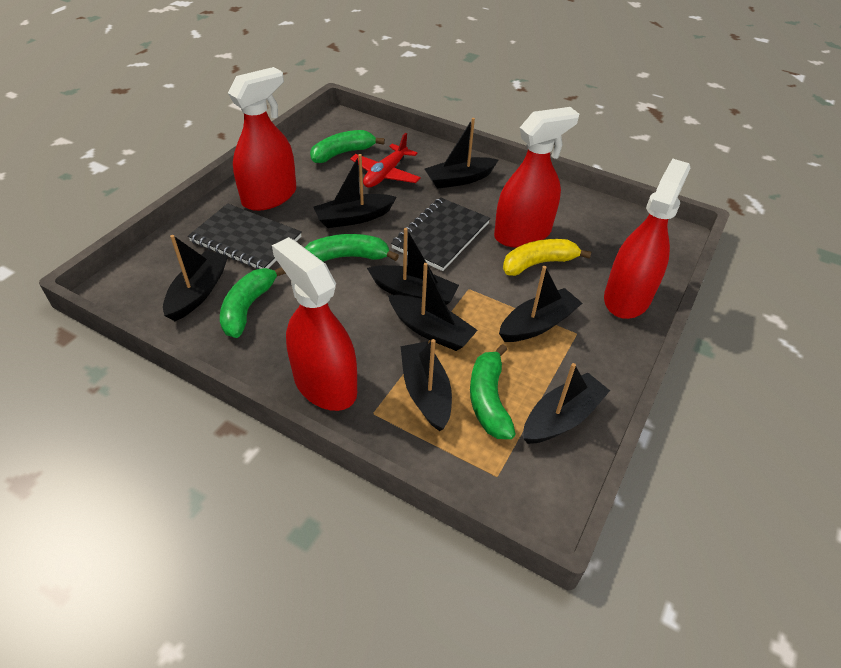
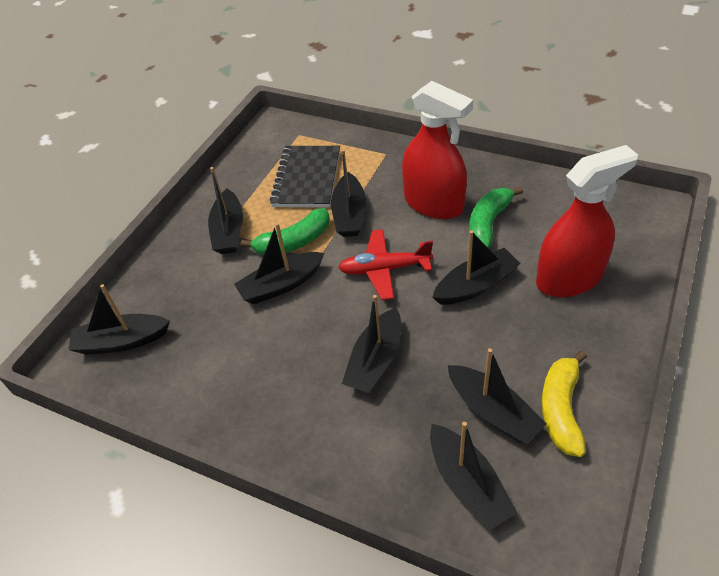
black notebook: [188,203,302,269] [391,197,490,271] = 2 -> [270,146,340,207] = 1
green banana: [220,267,286,338] [305,234,399,262] [310,130,385,163] [470,344,516,439] = 4 -> [241,208,330,255] [469,187,523,249] = 2
red spray bottle: [228,67,296,211] [272,237,357,411] [494,107,579,248] [604,158,690,319] = 4 -> [402,81,473,219] [536,145,638,297] = 2

